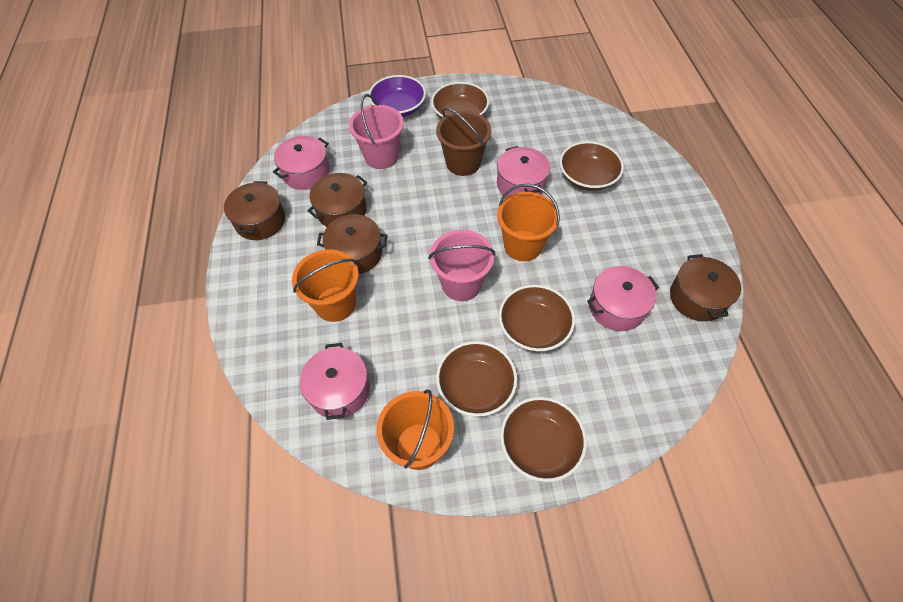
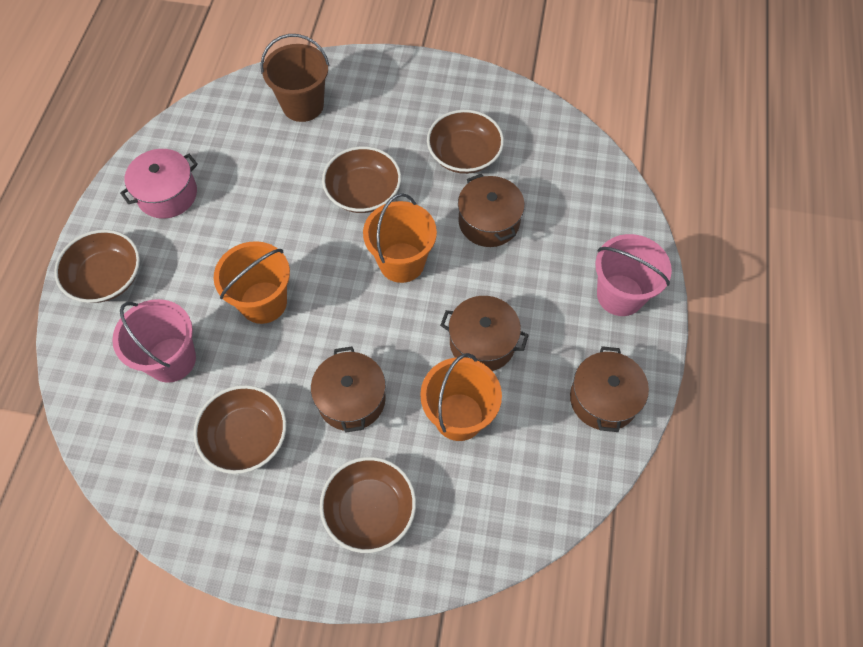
pink pot: [273,136,330,190] [300,343,370,420] [497,146,550,198] [587,266,659,331] = 4 -> [120,149,198,219] = 1
purple bowl: [369,75,426,117] = 1 -> none = 0

